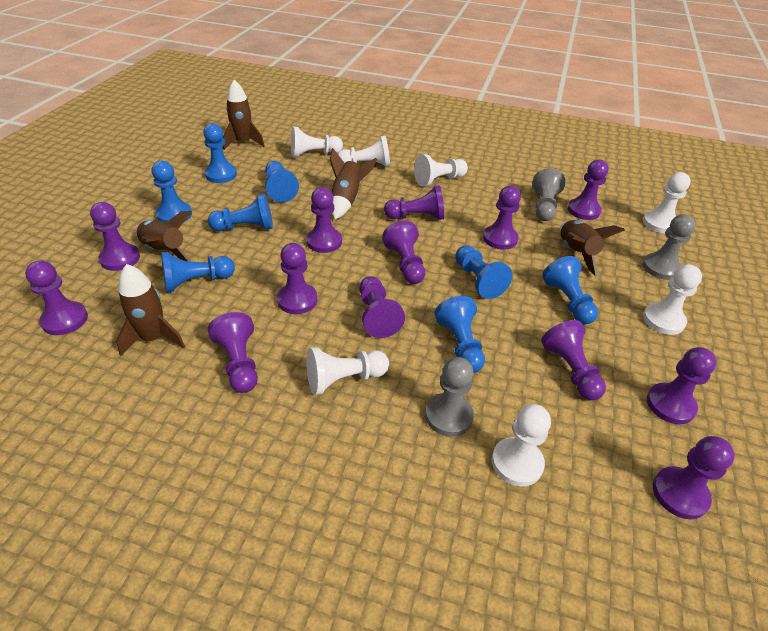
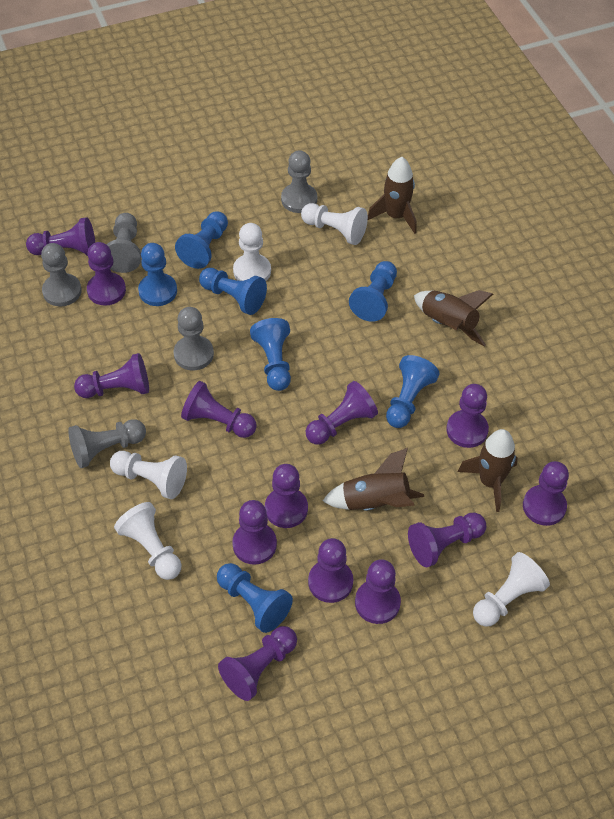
blue pawn: [152,161,192,222] [161,252,235,292] [203,123,237,183] [208,194,273,231] [265,161,299,203] [435,296,485,373] [455,245,512,299] [542,256,598,324] = 8 -> [138,243,177,306] [175,211,228,269] [199,268,267,315] [217,563,293,633] [250,318,291,391] [349,261,397,322] [386,355,439,428] = 7
brown rocket: [116,264,185,356] [136,211,192,262] [223,80,265,150] [330,148,377,219] [560,220,625,277] = 5 -> [323,448,424,511] [368,157,417,234] [414,290,493,346] [458,429,518,512] = 4
grey pawn: [425,357,474,437] [532,168,565,221] [643,214,696,280] = 3 -> [41,243,82,307] [68,419,146,468] [107,213,141,273] [173,307,214,370] [281,150,317,213] = 5
white pawn: [291,127,343,158] [306,347,389,395] [338,136,390,167] [414,154,468,186] [492,404,551,486] [643,172,691,233] [643,264,702,335] = 7 -> [110,451,187,499] [114,502,181,580] [233,223,271,281] [301,203,368,245] [473,552,550,627] = 5

